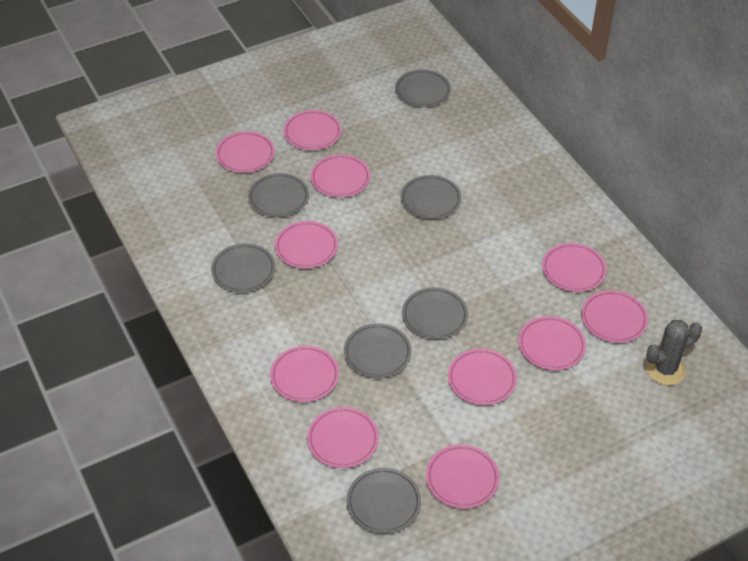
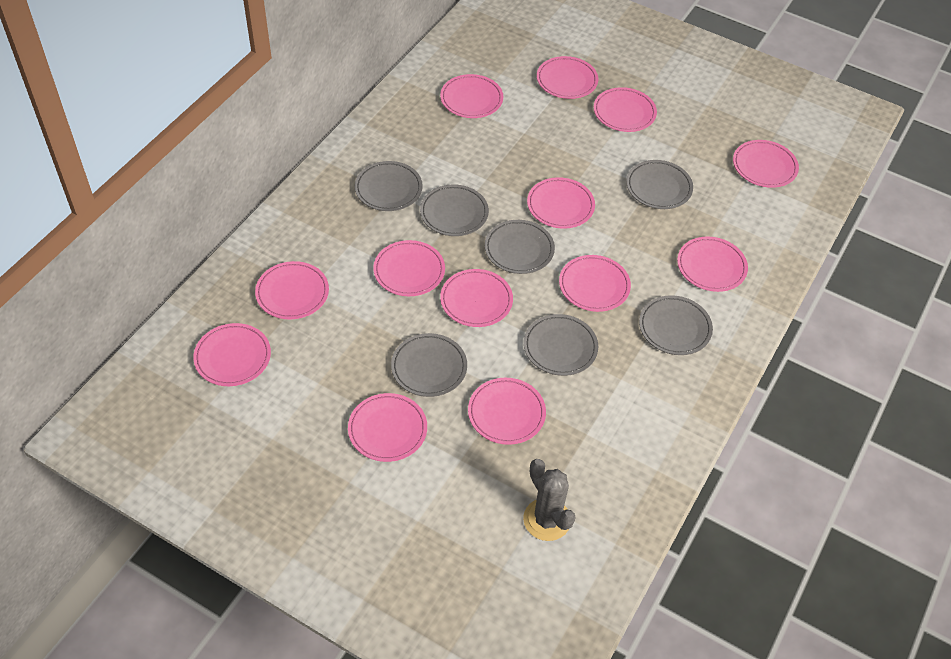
pink plate: [216,131,275,173] [270,346,339,402] [275,221,338,269] [284,110,342,150] [307,407,379,468] [310,155,370,198] [426,444,499,509] [448,349,517,405] [518,316,586,370] [542,243,607,292] [581,290,648,343] = 11 -> [193,323,271,386] [255,261,329,319] [348,393,427,462] [373,240,445,296] [440,74,503,118] [440,269,513,327] [468,378,546,445] [527,177,595,229] [537,56,598,99] [559,255,631,312] [594,87,657,132] [677,236,748,292] [733,140,799,188] = 13

